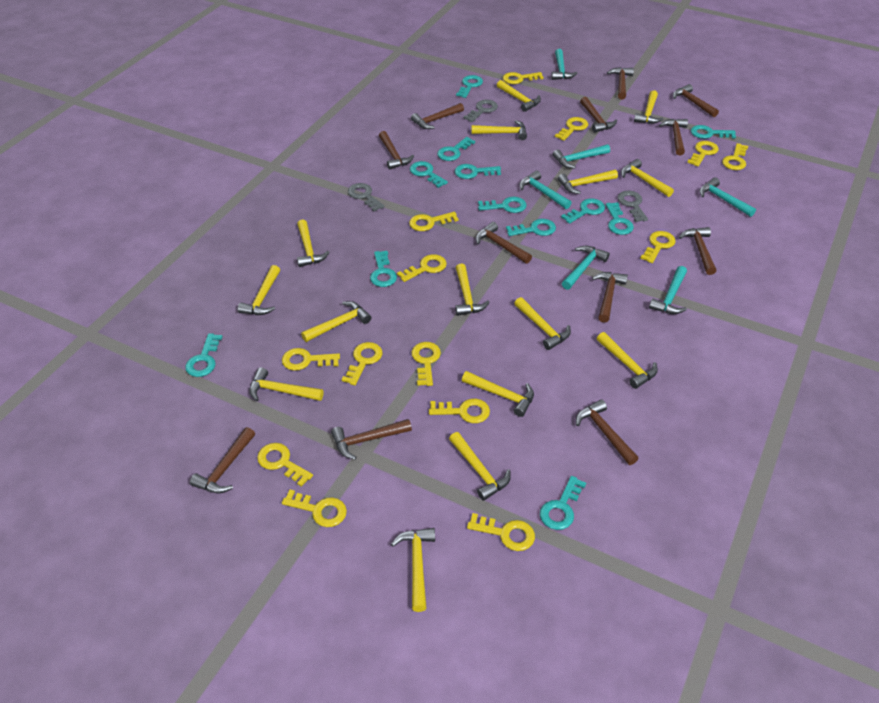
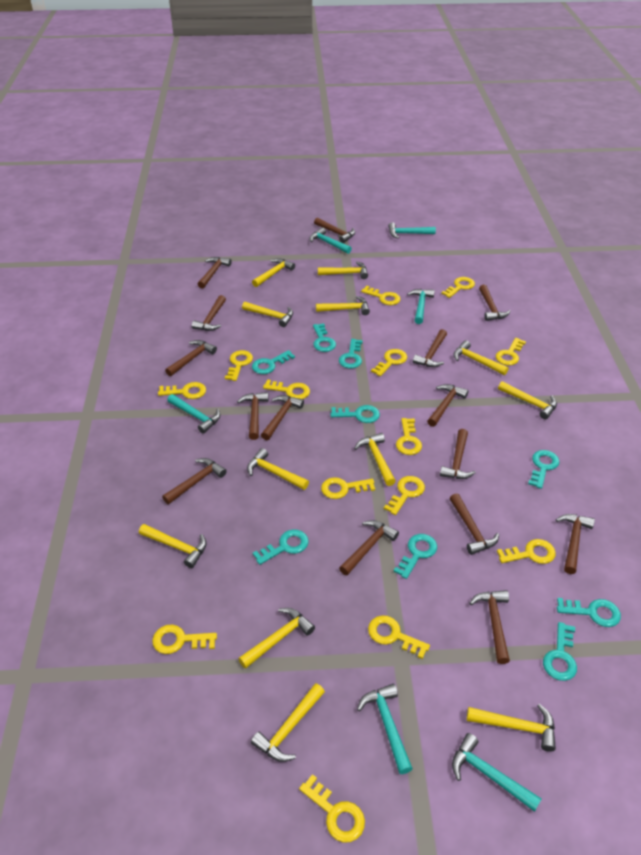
brown hammer: [190,427,255,493] [331,419,412,460] [379,131,414,170] [411,103,464,129] [476,222,532,264] [576,399,639,465] [580,97,617,133] [592,272,628,323] [607,67,634,100] [659,119,688,155] [673,84,719,117] [679,227,716,275] = 12 -> [162,458,227,504] [165,340,217,376] [192,295,226,331] [198,257,232,288] [237,392,269,440] [261,395,304,440] [314,218,355,243] [339,520,399,576] [413,329,447,367] [427,384,468,427] [440,429,476,479] [450,493,499,555] [470,590,510,664] [479,285,511,321] [556,514,595,574] = 15
grey key: [348,183,385,212] [463,100,498,122] [618,191,648,222] = 3 -> none = 0
turquoise key: [185,333,223,377] [370,251,397,287] [410,161,448,188] [437,137,475,161] [455,164,501,179] [456,75,483,98] [478,197,527,213] [506,219,556,236] [540,476,586,530] [561,198,605,224] [606,202,634,235] [691,125,736,139] = 12 -> [252,350,295,374] [253,529,309,565] [313,323,336,352] [330,405,380,423] [339,339,363,369] [393,534,437,579] [528,450,559,489] [543,622,577,681] [557,598,621,627] = 9
yellow hammer: [238,265,280,315] [249,367,324,401] [297,219,330,267] [301,301,371,342] [391,528,435,612] [449,432,511,501] [455,263,490,316] [462,371,534,417] [472,120,527,140] [497,80,541,112] [514,297,571,350] [558,170,618,194] [597,332,658,389] [621,159,674,197] [634,90,663,124] = 15 -> [139,524,207,568] [238,608,315,669] [242,302,293,327] [247,448,309,490] [251,683,325,762] [252,258,295,287] [316,296,370,315] [318,262,368,279] [354,433,396,486] [453,340,509,375] [467,704,556,752] [498,381,557,419] = 12

